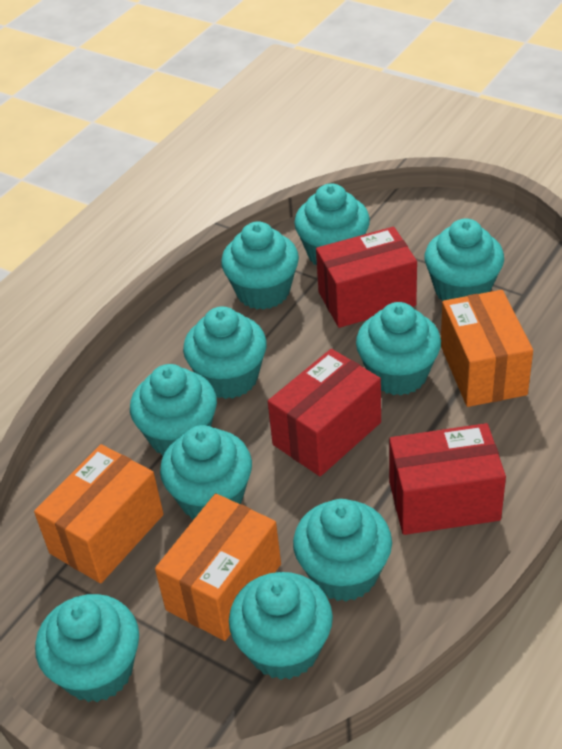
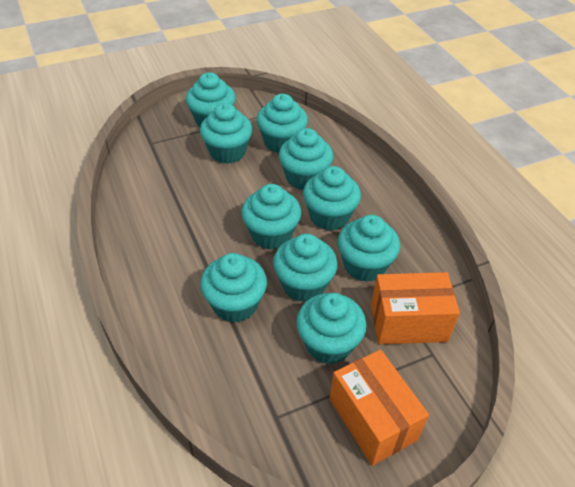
orange box: [34,444,164,583] [155,493,281,641] [441,290,533,407] = 3 -> [330,349,429,466] [371,272,460,344] = 2
red box: [268,349,381,476] [316,227,417,328] [389,423,506,535] = 3 -> none = 0

